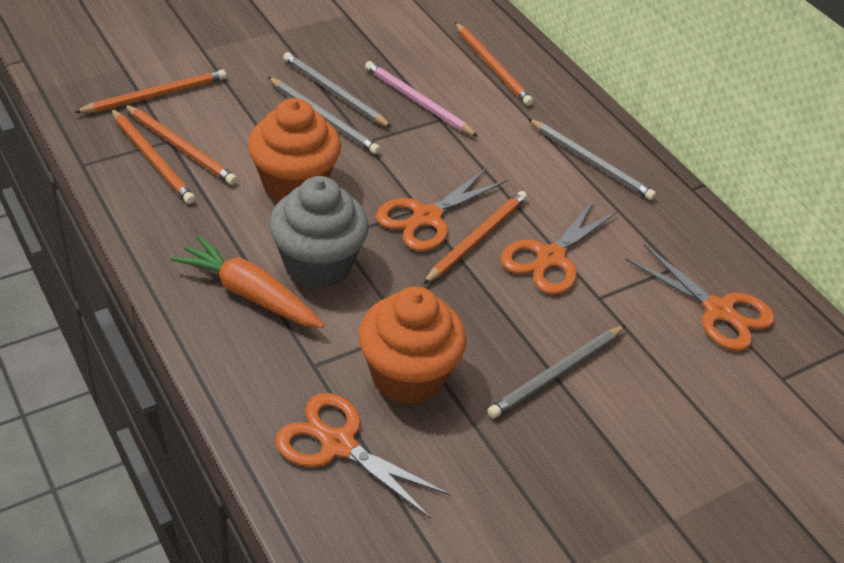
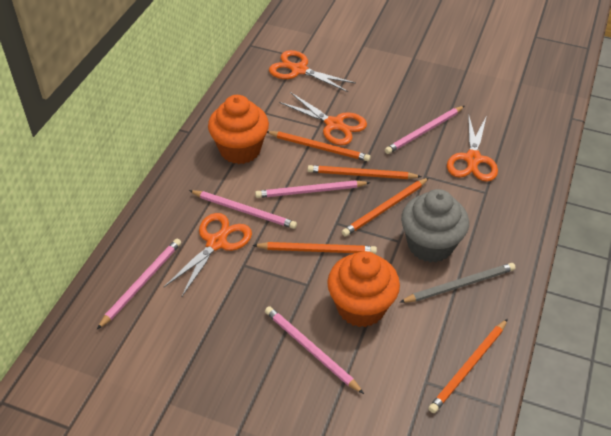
grey pencil: [268,77,381,154] [283,52,392,128] [487,325,626,418] [528,119,656,200] = 4 -> [400,263,516,303] = 1
orange carrot: [171,235,324,328] = 1 -> none = 0
pink pencil: [365,61,478,137] = 1 -> [97,239,181,329] [189,190,297,229] [255,180,371,198] [265,306,364,394] [385,106,464,154] = 5

